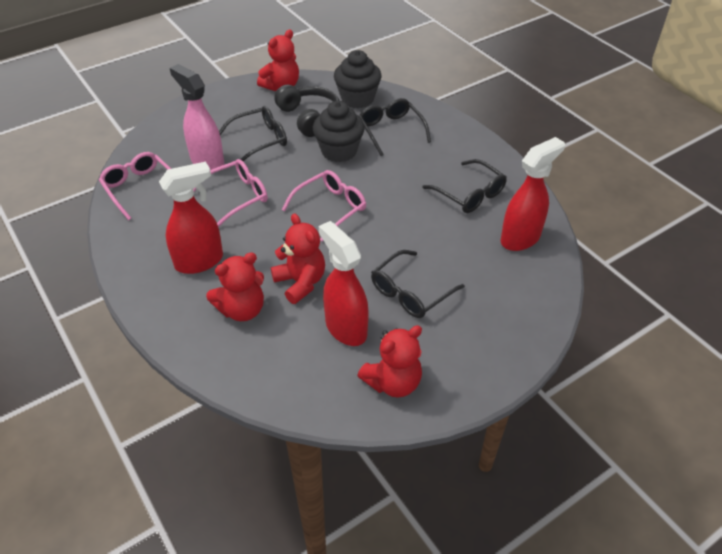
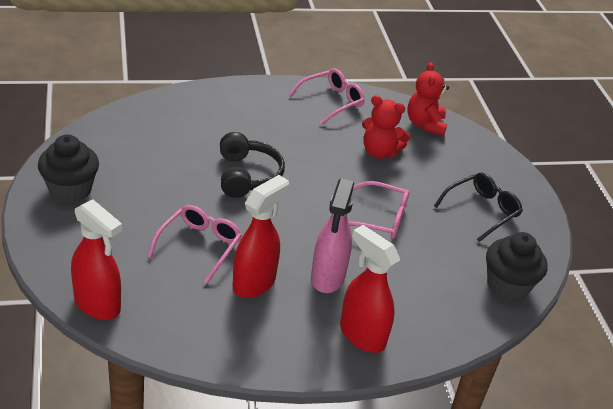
black glasses: [219,106,287,161] [359,98,431,156] [371,250,465,318] [422,159,507,213] = 4 -> [434,173,523,242] = 1
red teddy bear: [206,252,264,321] [257,30,299,91] [271,213,325,304] [357,325,422,398] = 4 -> [362,95,410,159] [407,62,449,136] = 2

